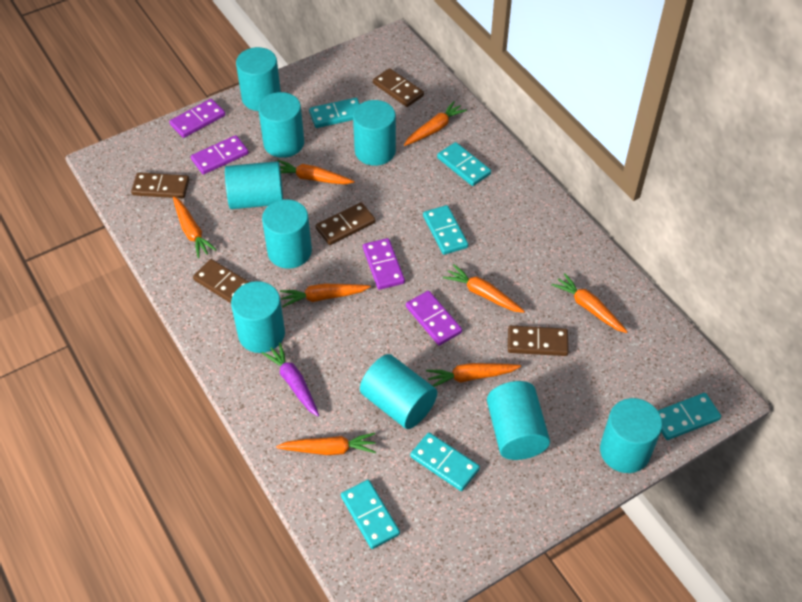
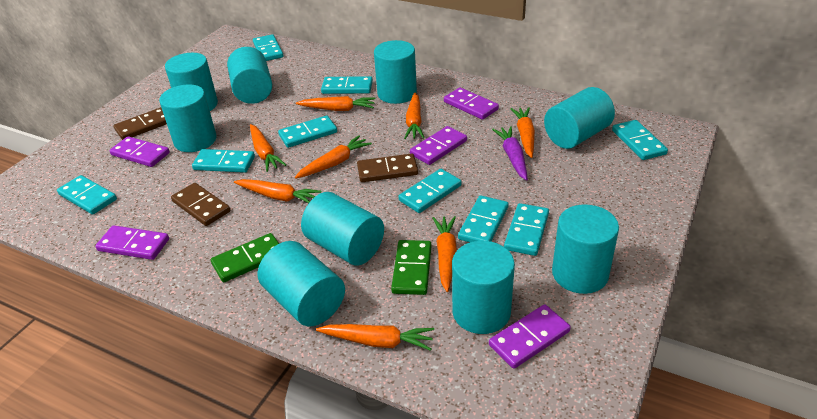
brown domino: [131,172,190,199] [193,259,249,303] [315,202,376,245] [373,68,424,107] [508,325,569,356] = 5 -> [113,107,167,140] [171,183,230,226] [357,153,418,182] = 3
green domino: none = 0 -> [211,233,279,282] [391,240,432,295] = 2
purple domino: [169,99,225,138] [191,135,249,175] [363,238,405,290] [406,291,462,345] = 4 -> [95,225,169,260] [109,136,170,167] [410,126,467,165] [444,87,499,120] [489,304,571,369] = 5
turquoise domino: [309,98,360,128] [341,480,400,549] [410,432,480,491] [423,205,468,255] [437,142,491,186] [658,393,721,440] = 6 -> [57,175,117,215] [192,149,255,173] [253,34,284,61] [278,115,337,148] [321,76,373,94] [398,169,462,213] [458,195,509,242] [504,203,549,256] [612,120,668,160] = 9

